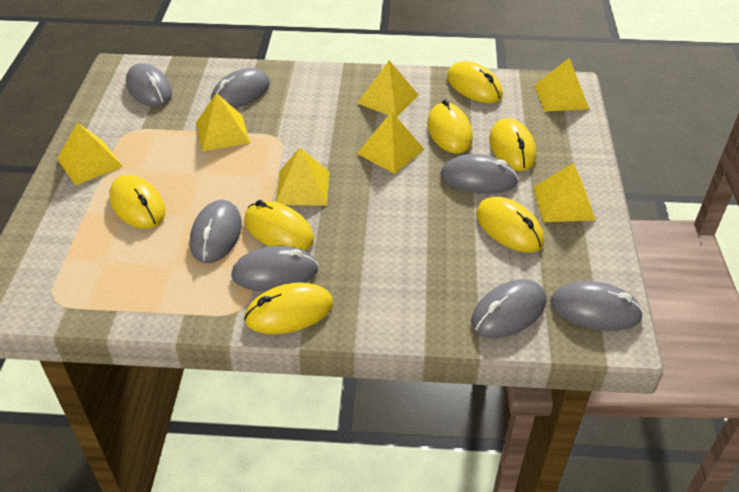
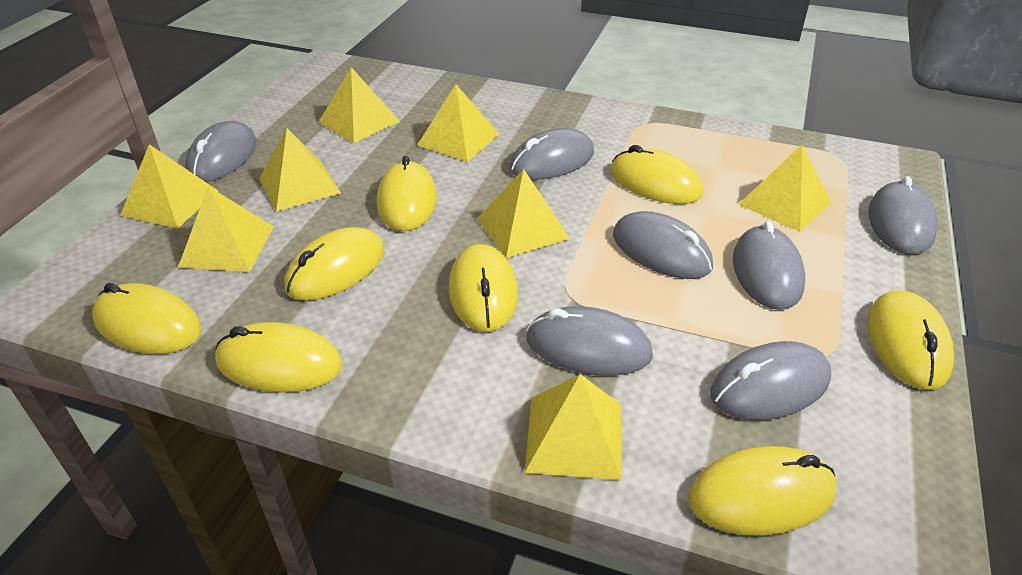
yellow mouse: [109,175,165,229] [244,200,314,251] [244,282,333,334] [427,99,473,153] [447,61,503,103] [476,197,544,253] [489,118,536,171] = 7 -> [92,283,202,354] [215,322,343,392] [285,227,384,301] [377,156,437,231] [449,244,518,332] [610,145,703,204] [688,446,837,536] [867,290,954,390] = 8
yellow pyramid: [57,123,123,185] [196,93,250,151] [275,148,330,206] [356,112,425,174] [357,60,419,117] [533,163,596,222] [534,58,589,111] = 7 -> [120,144,218,229] [178,186,274,272] [259,128,341,212] [319,67,400,143] [417,84,499,162] [477,169,570,258] [525,374,622,480] [738,145,831,232] = 8

